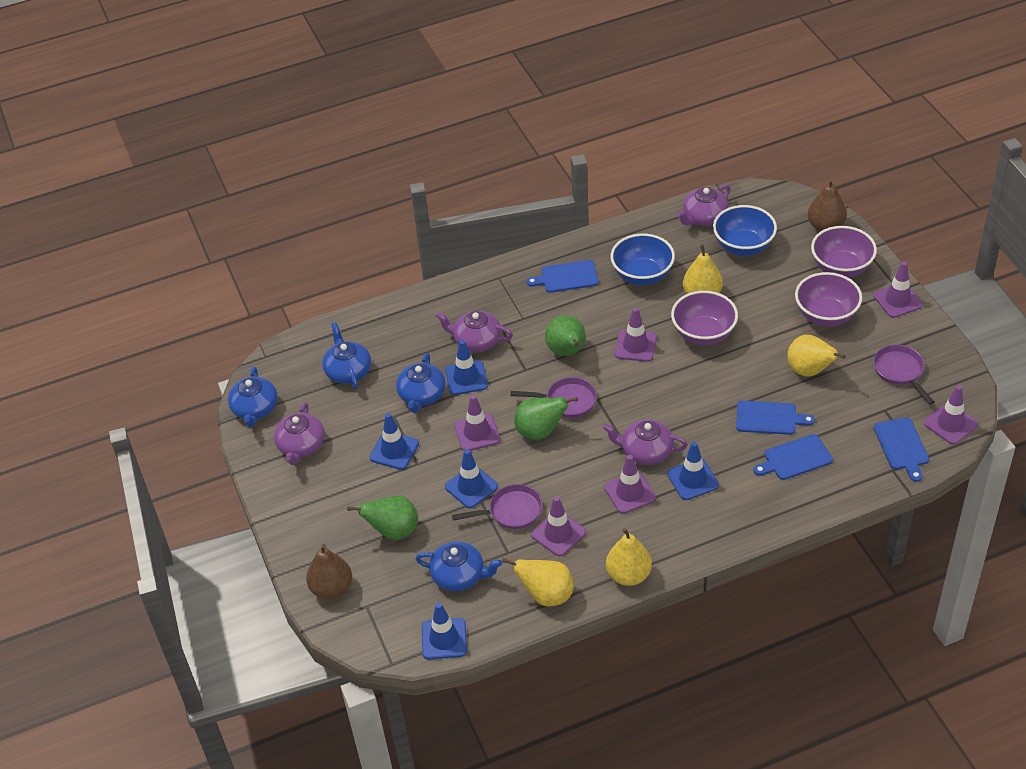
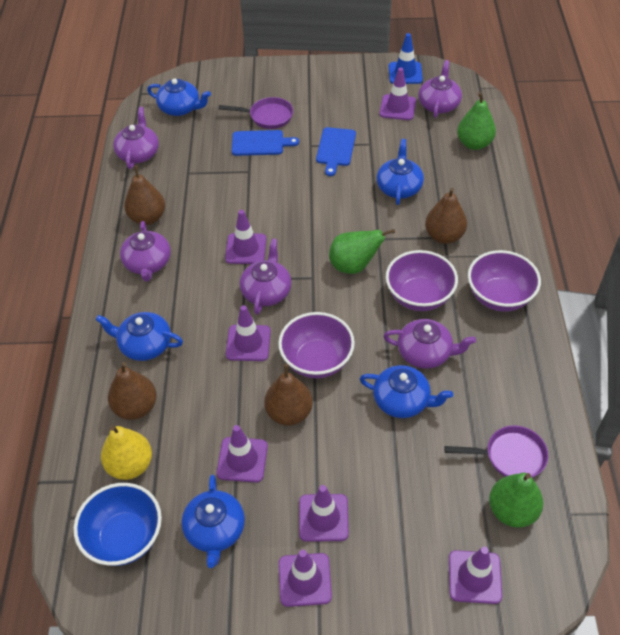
blue bowl: [611,234,675,285] [713,205,777,256] = 2 -> [74,483,162,566] = 1
blue cutting board: [526,260,599,293] [736,401,815,435] [753,434,833,480] [874,418,929,482] = 4 -> [232,130,299,156] [316,127,356,176] = 2
blue teapot: [228,366,278,427] [322,322,371,389] [396,353,446,413] [416,541,502,591] = 4 -> [95,312,183,361] [147,78,211,116] [182,475,245,568] [360,365,453,418] [377,139,424,205] = 5
blue traffic cone: [370,413,419,470] [422,603,467,660] [445,340,488,395] [445,449,498,508] [667,442,719,500] = 5 -> [389,33,423,84] = 1
brown pear: [306,544,352,600] [808,179,847,231] = 2 -> [108,362,157,420] [124,166,165,225] [264,364,313,425] [425,188,467,244] = 4
purple pan: [452,484,542,529] [510,377,597,418] [873,345,934,405] = 3 -> [219,97,293,129] [444,425,548,478] = 2
purple teapot: [274,402,325,465] [435,311,513,352] [603,419,688,465] [677,185,731,226] = 4 -> [113,107,159,169] [120,221,171,281] [240,239,292,315] [383,319,476,369] [418,60,462,118] = 5
purple traffic cone: [454,395,500,451] [531,496,586,556] [604,455,656,514] [615,307,657,362] [874,261,923,318] [924,385,978,445] = 6 -> [217,425,268,483] [225,210,266,264] [226,305,271,361] [279,550,332,607] [299,485,349,542] [379,68,416,120] [449,547,502,604] = 7
yellow pear: [502,558,574,607] [606,528,652,586] [683,244,723,294] [787,335,846,377] = 4 -> [101,425,152,480] = 1

